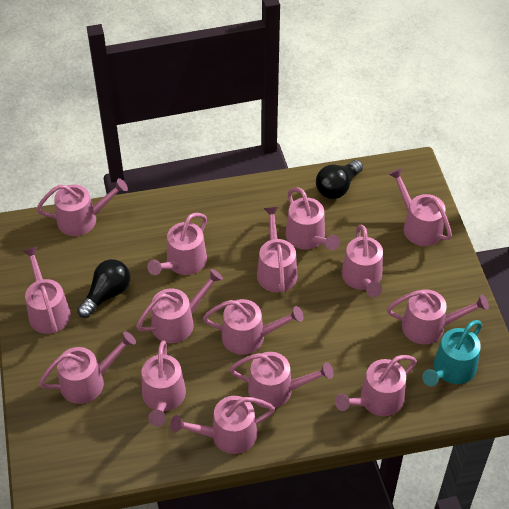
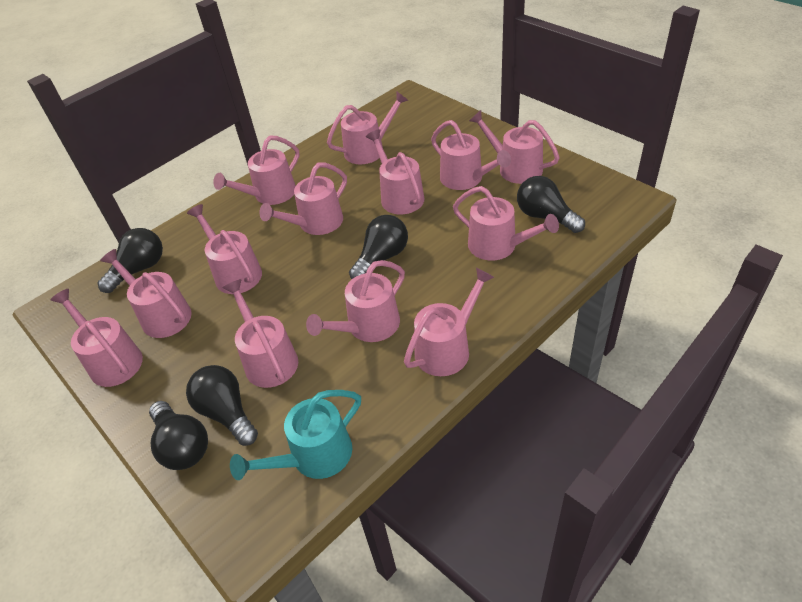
black light bulb: [77,259,130,318] [316,160,363,199] = 2 -> [98,228,163,293] [149,401,208,470] [186,365,258,446] [349,215,408,279] [517,176,585,233] = 5
pink watering can: [23,246,71,334] [36,178,128,236] [39,331,136,404] [136,269,223,343] [141,341,186,426] [147,213,207,275] [170,396,275,454] [203,299,304,355] [230,352,334,408] [257,207,297,292] [285,188,340,250] [335,355,417,416] [342,225,383,297] [387,289,489,344] [388,168,452,246] = 15 -> [51,289,143,387] [100,249,192,338] [187,204,262,294] [213,135,299,205] [223,279,298,388] [259,163,347,235] [306,260,405,342] [327,91,408,164] [366,129,424,214] [404,268,494,376] [431,120,511,190] [453,186,559,261] [469,110,560,184] = 13

